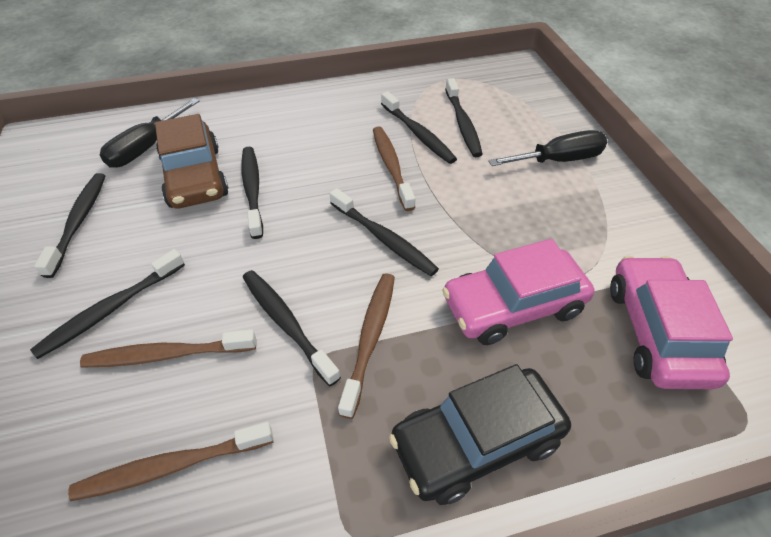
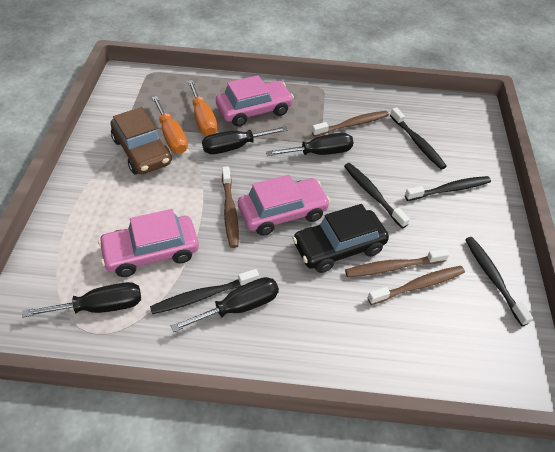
black screwdriver: [100,98,199,168] [488,130,607,166] = 2 -> [22,282,141,317] [171,277,279,332] [202,126,288,154] [266,133,354,156] = 4
black toothbrush: [30,249,185,359] [34,173,105,278] [241,147,263,239] [243,270,341,386] [330,188,439,276] [381,91,457,164] [445,78,483,157] = 7 -> [150,269,259,314] [344,163,410,228] [390,107,447,169] [405,176,491,201] [465,237,533,326] = 5
orange screwdriver: none = 0 -> [152,96,188,154] [188,80,217,136] = 2
pink car: [442,239,594,345] [610,256,733,389] = 2 -> [98,209,199,277] [216,75,294,127] [238,175,330,236] = 3

